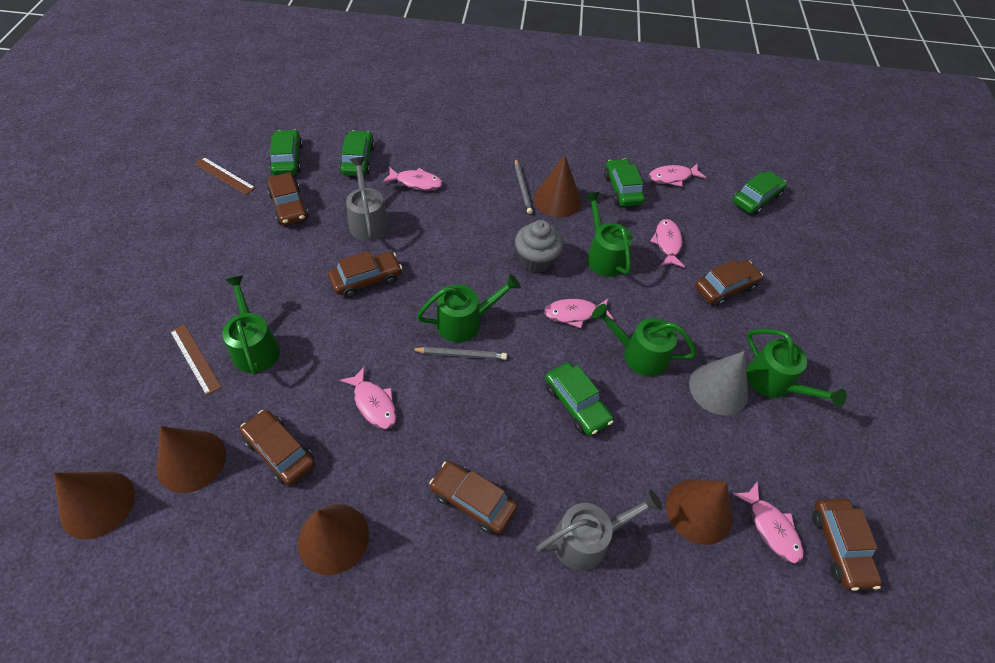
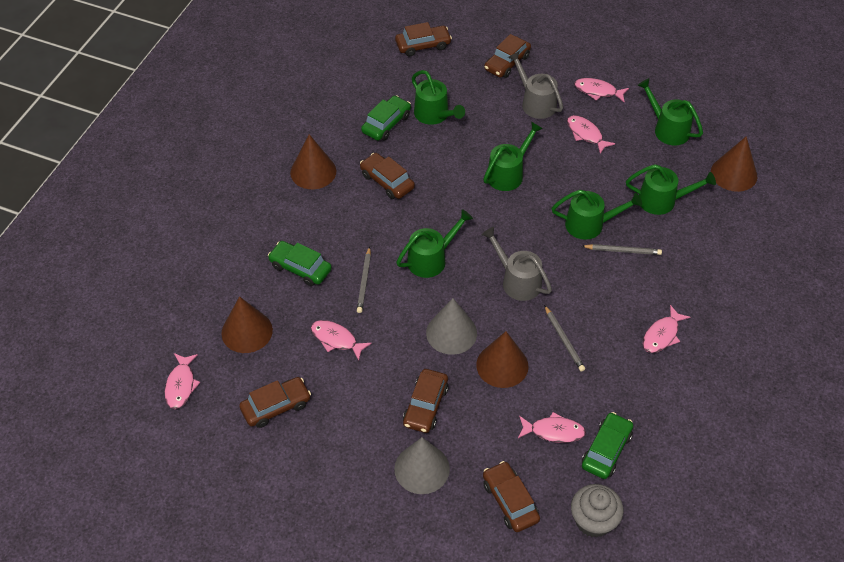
brown cone: [54,472,135,539] [156,426,226,493] [298,504,369,575] [533,155,581,218] [666,479,733,545] = 5 -> [221,296,273,353] [290,134,336,189] [476,331,529,388] [711,136,757,192] = 4
brown ruler: [170,324,222,396] [194,157,256,195] = 2 -> none = 0
green car: [269,129,303,176] [339,130,375,176] [545,362,613,436] [604,159,645,207] [733,171,787,215] = 5 -> [268,241,332,286] [361,95,411,141] [582,412,633,479] = 3
green watering can: [222,275,280,375] [417,274,521,342] [585,192,633,277] [592,304,697,376] [746,329,847,408] = 5 -> [396,209,473,278] [412,70,465,125] [483,122,543,191] [552,190,642,240] [626,164,716,215] [637,78,703,145] = 6
grey cone: [689,351,749,415] = 1 -> [394,437,450,494] [426,298,477,355] = 2
grey pencil: [411,347,507,360] [515,158,533,214] = 2 -> [357,246,371,313] [544,305,585,372] [582,244,662,255] = 3

